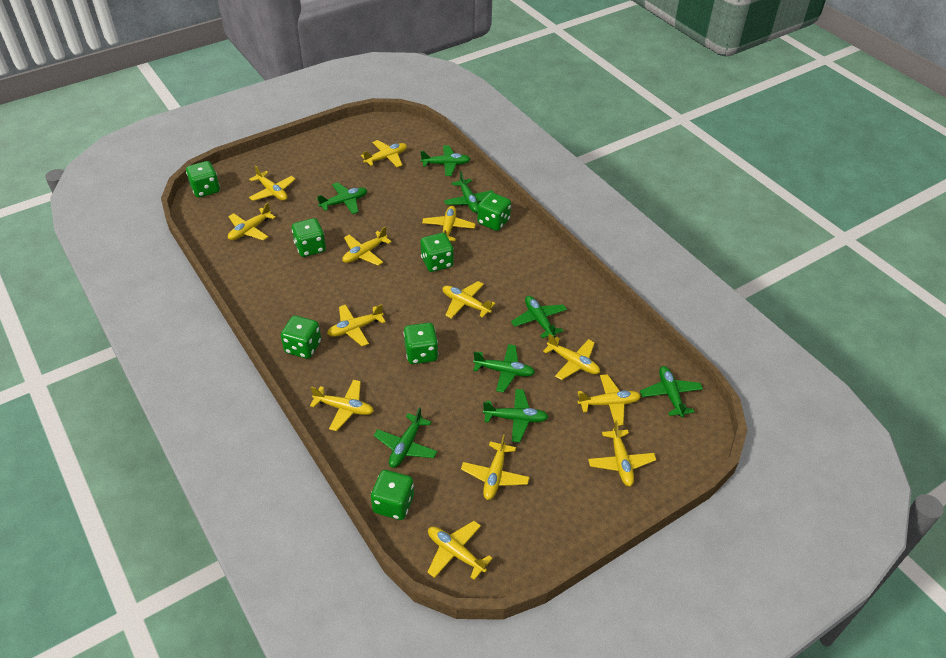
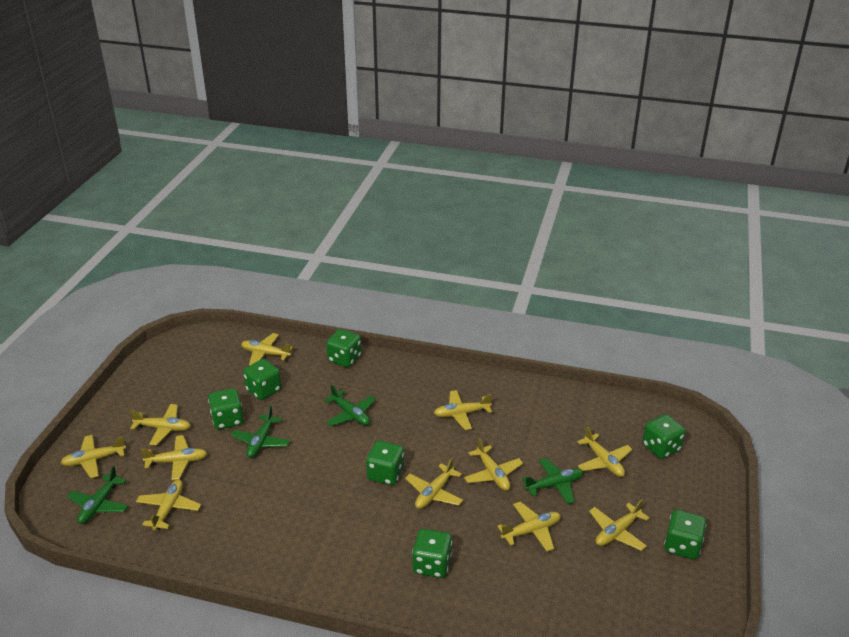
green plane: [317,182,367,214] [374,407,438,468] [420,145,470,176] [444,171,494,213] [473,344,535,393] [483,389,549,442] [511,296,567,338] [640,366,703,417] = 8 -> [67,466,128,524] [231,406,290,458] [324,384,376,426] [522,458,583,504] = 4
yellow plane: [228,203,276,241] [249,165,295,201] [310,379,374,431] [327,304,386,346] [342,226,392,266] [361,140,407,167] [422,206,476,241] [427,521,493,580] [442,281,496,319] [461,434,530,500] [543,334,600,380] [577,374,641,426] [588,420,656,486] = 13 -> [61,435,126,478] [130,404,191,446] [136,479,201,530] [141,435,207,480] [241,333,293,365] [405,457,463,509] [434,390,492,430] [464,438,523,491] [497,502,561,552] [577,426,632,477] [589,499,650,551] = 11

